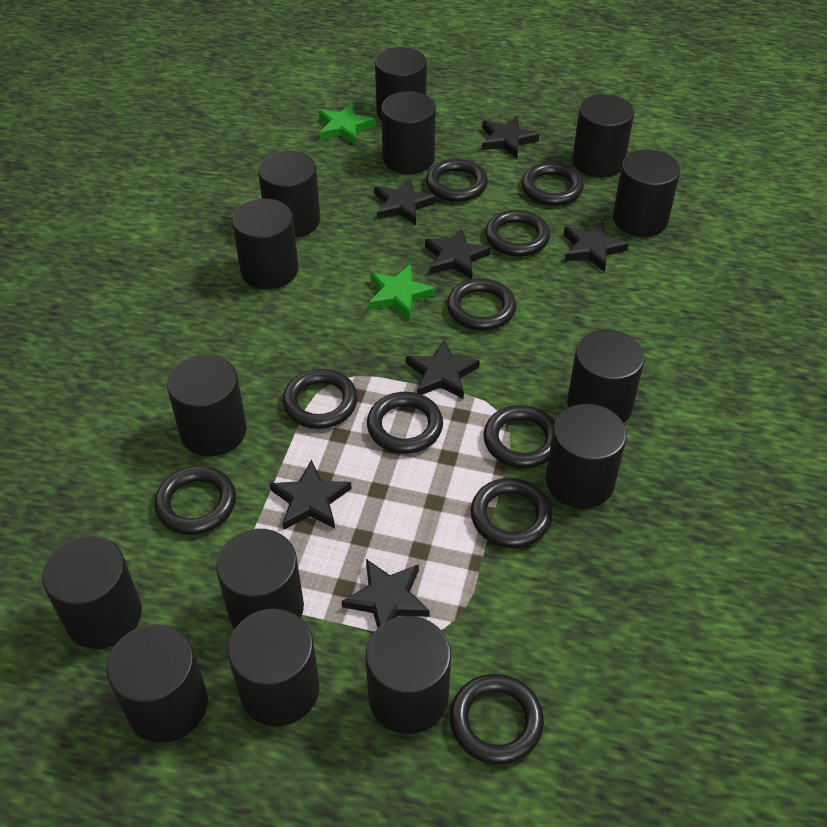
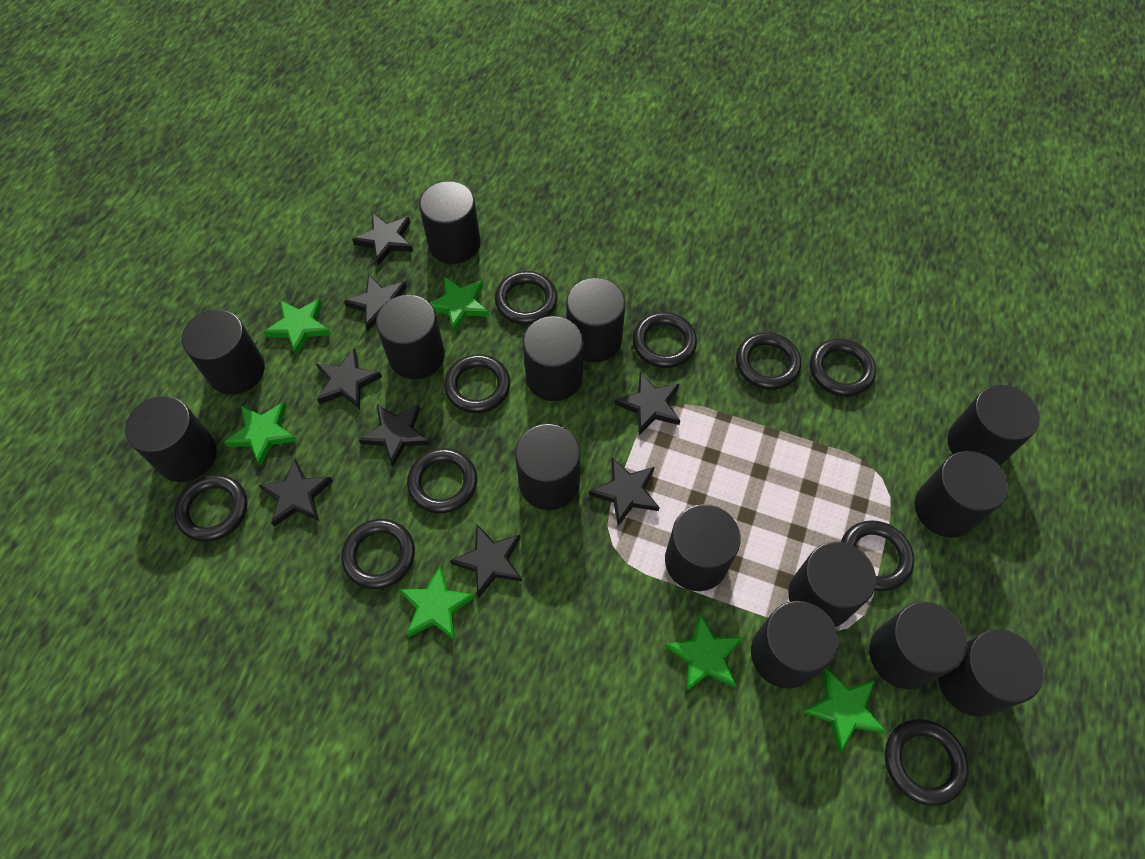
black star: [270,460,352,530] [342,559,430,628] [374,178,436,225] [406,340,480,399] [425,228,491,279] [482,116,539,158] [564,221,629,272] = 7 -> [259,459,333,527] [316,348,382,409] [344,275,407,331] [352,213,413,266] [359,404,430,467] [450,525,522,598] [589,457,660,526] [615,372,680,435] = 8
green star: [319,103,376,145] [369,264,436,319] = 2 -> [224,402,297,466] [264,299,331,356] [399,566,475,640] [430,276,489,332] [665,613,743,692] [803,668,886,752] = 6

